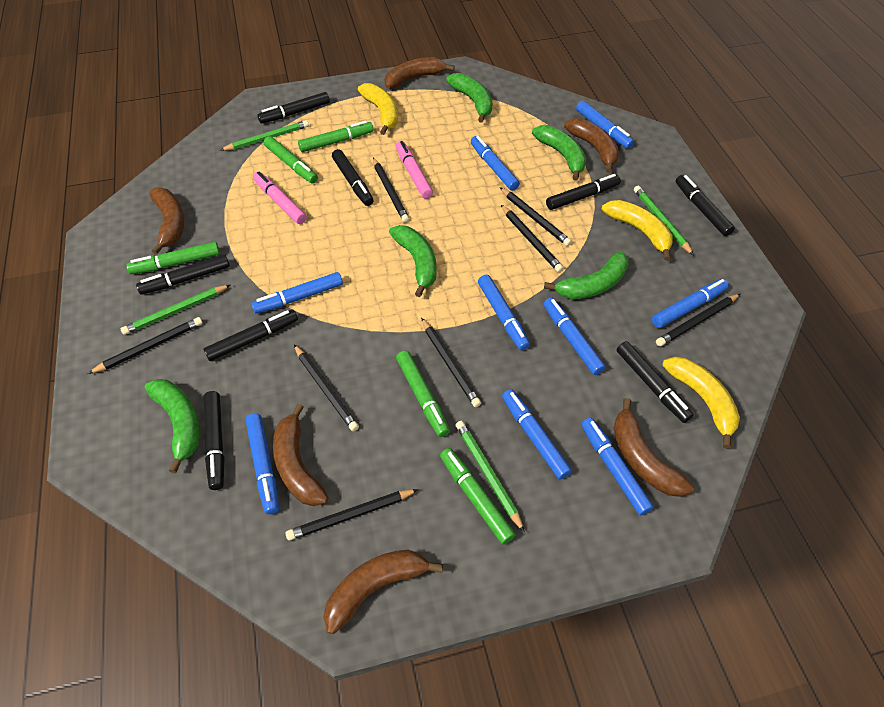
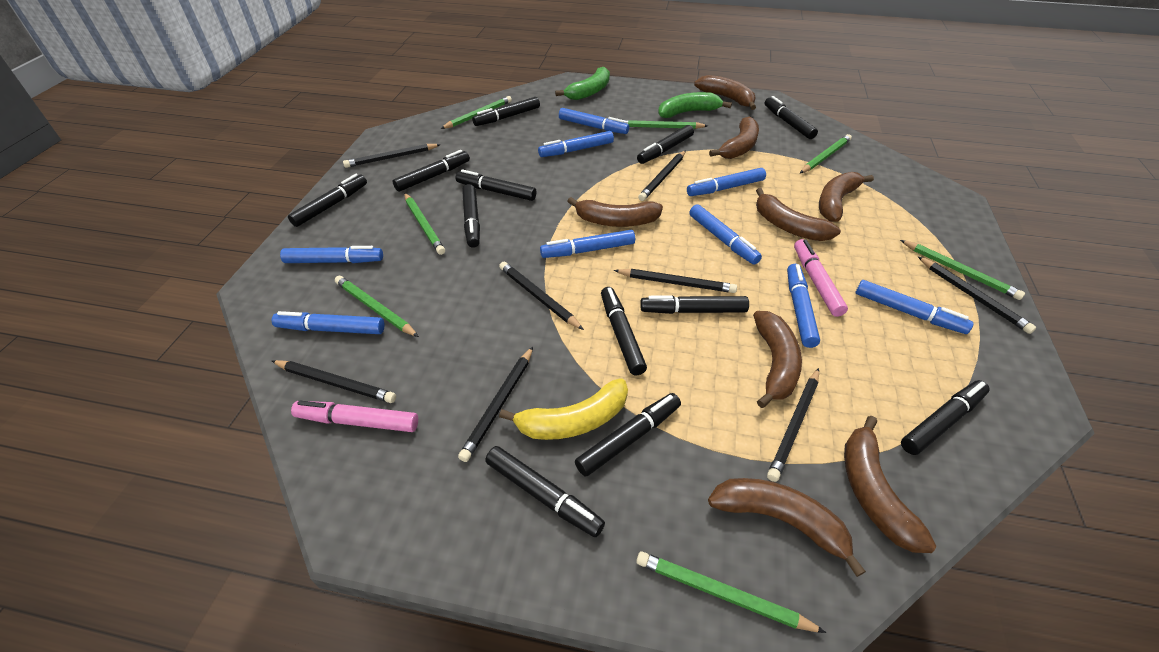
black marker: [136,254,230,295] [203,310,298,361] [203,391,225,490] [257,92,330,123] [332,149,374,206] [546,174,621,210] [617,341,693,423] [676,175,735,236] = 8 -> [288,174,367,227] [393,150,470,192] [456,169,537,201] [462,184,480,248] [472,97,540,126] [485,446,605,537] [575,393,681,476] [601,287,647,375] [637,125,694,164] [640,295,749,314] [765,96,818,139] [901,380,990,455] = 12
brown banana: [149,188,185,255] [273,403,328,506] [324,550,443,634] [384,57,455,89] [564,118,619,173] [613,398,694,497] = 6 -> [567,197,663,227] [694,75,756,110] [708,478,866,577] [709,117,759,159] [753,311,802,408] [756,188,841,241] [819,172,874,222] [844,416,936,553] = 8
green banana: [144,379,200,473] [389,225,437,297] [446,73,492,122] [532,125,586,181] [544,251,629,299] = 5 -> [555,67,610,100] [658,92,732,118] = 2
green marker: [126,242,220,274] [264,136,318,184] [298,121,373,152] [396,351,450,437] [440,448,516,544] = 5 -> none = 0
green pencil: [120,285,230,335] [220,120,309,151] [456,421,525,533] [634,186,694,255] = 4 -> [335,276,419,337] [405,193,445,255] [441,96,512,129] [623,120,708,129] [636,551,826,633] [800,134,852,173] [900,240,1025,300] = 7
yellow banana: [358,83,398,135] [602,200,673,260] [662,357,740,449] = 3 -> [499,378,628,440] = 1

